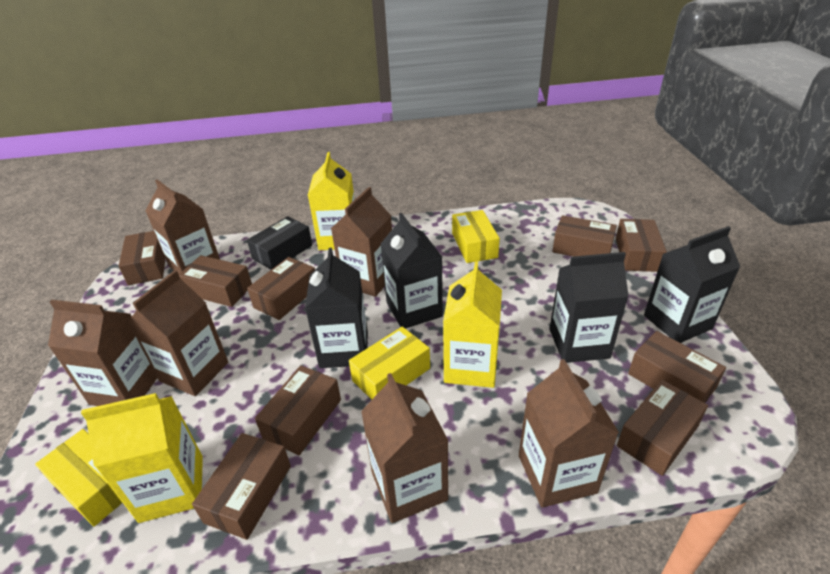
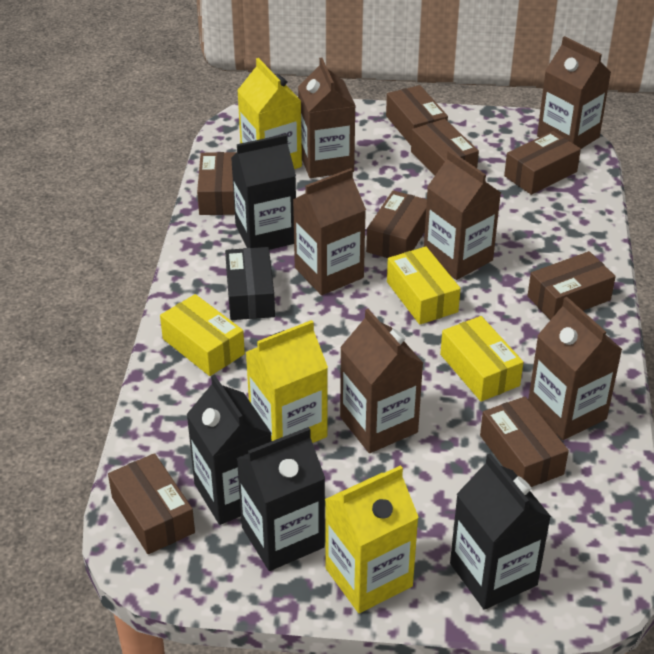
brown box: [119,231,165,285] [179,255,252,307] [192,433,291,540] [247,257,315,320] [255,365,341,455] [552,215,617,256] [616,219,667,272] [617,380,708,476] [628,331,726,403] = 9 -> [108,453,195,554] [197,152,237,215] [366,190,427,258] [386,85,448,145] [411,119,479,176] [480,396,569,487] [504,131,581,195] [528,251,616,320] = 8

